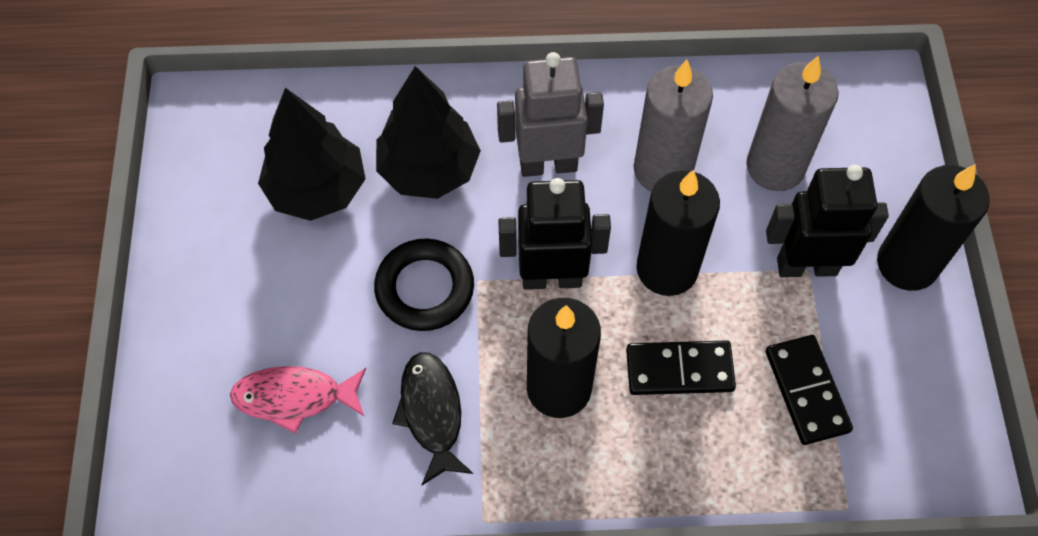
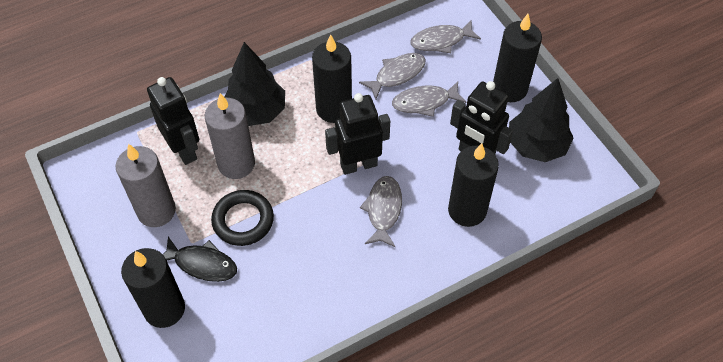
black candle: [527,298,601,418] [636,170,720,296] [877,164,990,291] = 3 -> [121,248,185,328] [312,34,352,123] [448,143,499,227] [493,14,542,102] = 4
black domino: [626,340,736,395] [766,335,853,445] = 2 -> none = 0
black robot: [498,178,611,290] [766,165,889,277] = 2 -> [147,77,199,165] [325,93,390,175] [450,81,513,154] = 3
grey fish: none = 0 -> [359,53,426,100] [360,176,402,247] [392,81,467,117] [410,20,481,53] = 4
grey robot: [497,52,604,177] = 1 -> none = 0
pink fish: [230,366,366,434] = 1 -> none = 0

